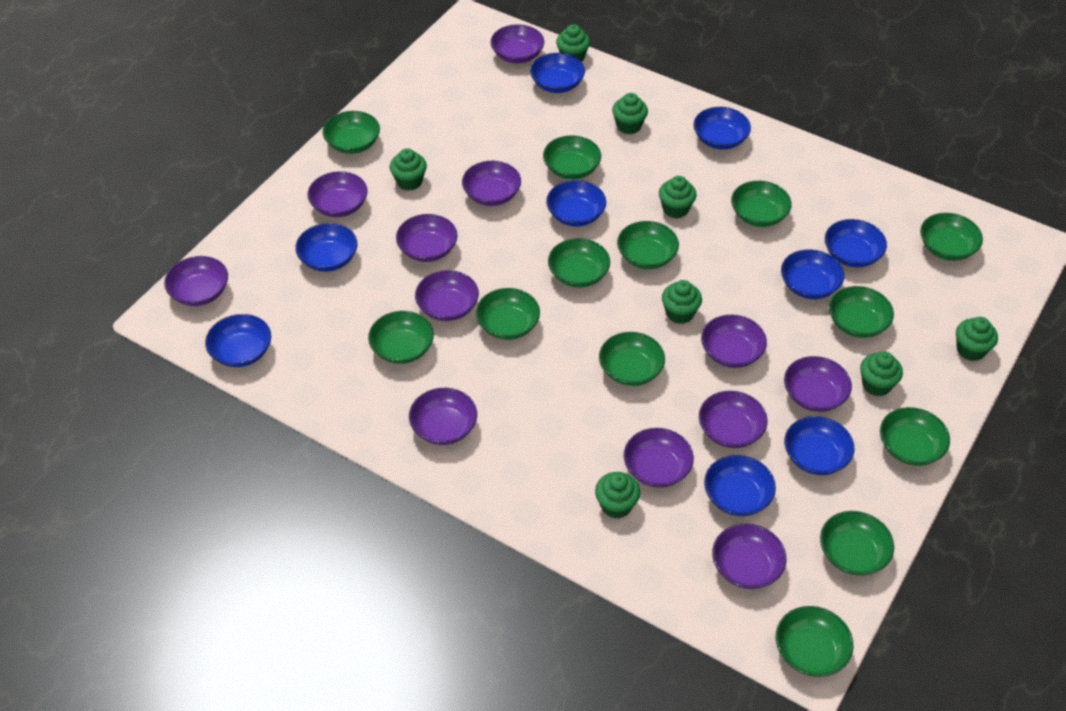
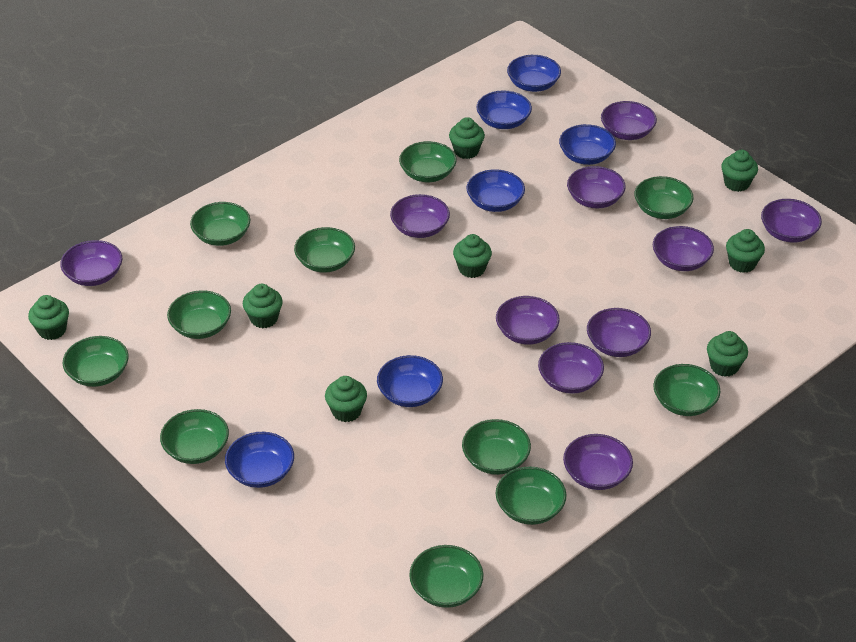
blue bowl: [205,314,271,367] [295,223,357,272] [530,53,585,93] [546,180,606,227] [693,107,751,150] [704,455,776,516] [781,249,844,299] [784,416,854,475] [825,219,887,267] = 9 -> [225,432,294,488] [377,355,443,407] [466,169,525,212] [477,90,532,129] [507,55,561,92] [559,124,616,165] = 6
green bowl: [322,111,380,154] [368,311,434,364] [476,288,540,340] [543,135,601,180] [548,238,610,288] [599,332,665,386] [617,221,679,269] [731,181,792,227] [776,606,853,677] [820,511,894,576] [829,286,894,338] [880,407,950,466] [920,213,983,261] = 13 -> [62,336,129,387] [160,409,229,464] [167,290,231,339] [190,202,250,246] [294,227,355,273] [399,141,457,182] [409,545,483,608] [462,419,531,475] [496,466,566,525] [634,176,694,219] [653,364,721,416] = 11
purple bowl: [164,256,228,306] [307,171,367,217] [396,214,457,262] [409,388,477,445] [415,270,479,321] [462,161,521,206] [490,24,544,63] [623,428,694,488] [699,391,768,448] [701,315,767,368] [712,524,786,589] [784,356,852,412] = 12 -> [60,240,122,286] [390,194,450,238] [496,296,560,345] [538,342,604,394] [563,434,633,490] [567,166,626,208] [587,308,651,357] [601,101,657,140] [653,226,714,271] [761,199,822,243] = 10

